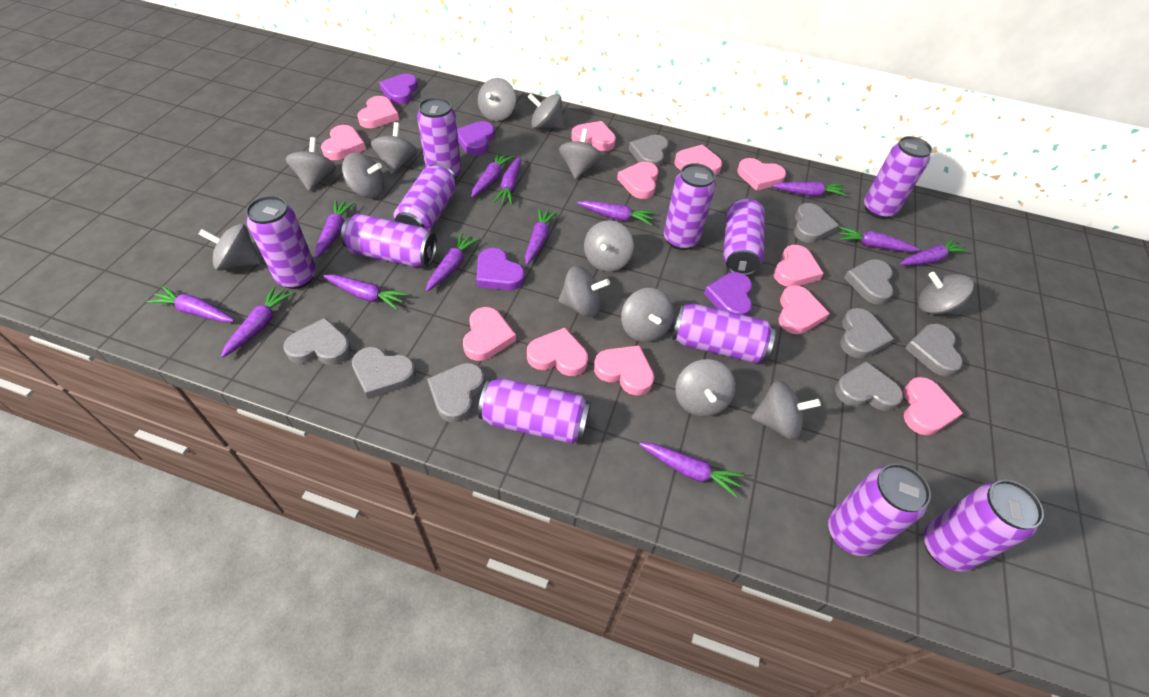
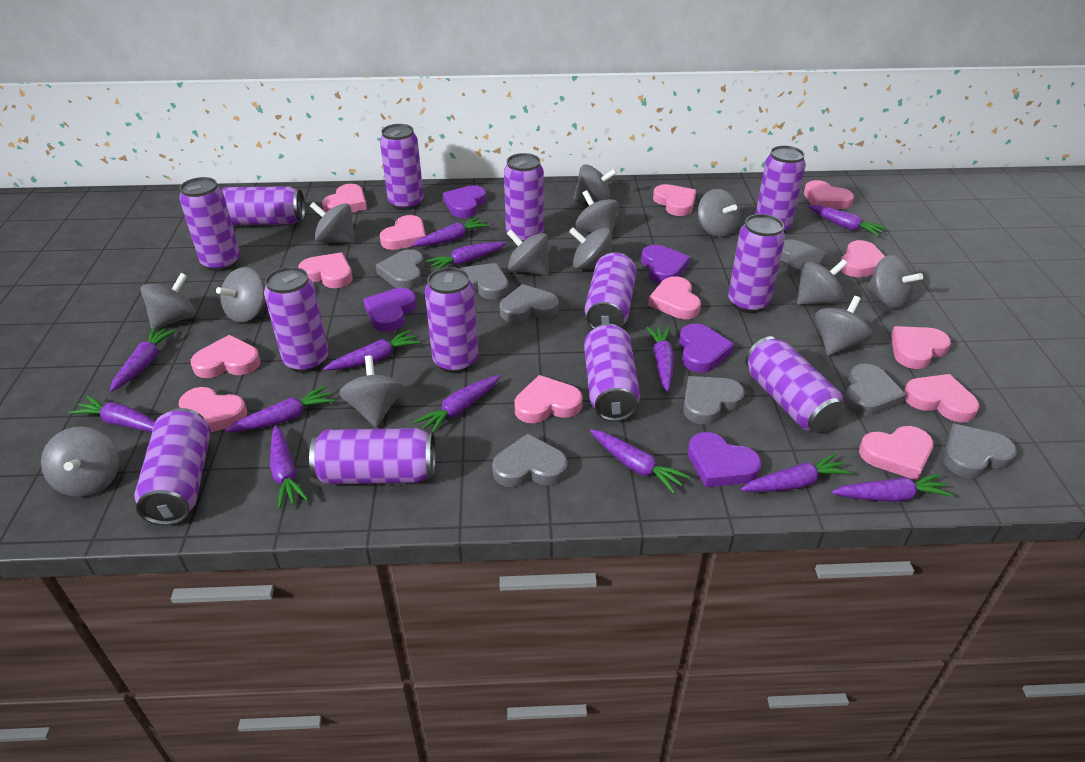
grey heart: [283,317,351,365] [352,347,416,399] [427,363,485,423] [629,135,669,168] [794,203,839,243] [835,361,903,411] [840,308,894,359] [844,259,893,305] [905,324,963,376] = 9 -> [376,249,424,289] [461,263,509,300] [492,433,568,487] [500,284,559,323] [683,376,745,424] [780,239,827,278] [844,364,907,416] [943,424,1017,478] = 8
pink heart: [321,125,366,160] [357,96,399,128] [463,307,516,361] [527,328,588,376] [571,121,616,151] [594,345,654,396] [617,162,658,199] [675,145,722,175] [737,158,786,191] [774,245,824,287] [778,285,830,334] [904,377,963,435] = 12 -> [179,387,247,432] [191,335,261,378] [298,253,353,288] [322,184,367,213] [380,215,426,250] [514,375,583,423] [648,276,701,319] [653,184,696,216] [804,180,854,209] [840,240,885,277] [859,426,934,480] [891,326,951,369] [904,374,979,422] = 13
purple can: [246,196,316,289] [341,214,437,267] [394,163,456,232] [417,97,461,178] [478,378,591,444] [664,163,716,250] [672,303,776,363] [723,198,765,276] [828,463,931,556] [864,136,932,219] [924,480,1044,572] = 11 -> [134,408,211,525] [179,177,240,271] [222,186,305,225] [264,267,329,373] [309,428,436,484] [380,124,424,210] [425,267,478,373] [504,153,544,242] [584,324,640,422] [585,252,637,329] [728,214,785,313] [745,336,845,433] [755,145,806,233] = 13
purple heart: [379,74,418,104] [457,121,495,155] [476,248,525,290] [704,272,752,316] = 4 -> [363,288,417,332] [443,185,487,218] [641,245,690,283] [679,323,734,373] [688,432,762,487] = 5

